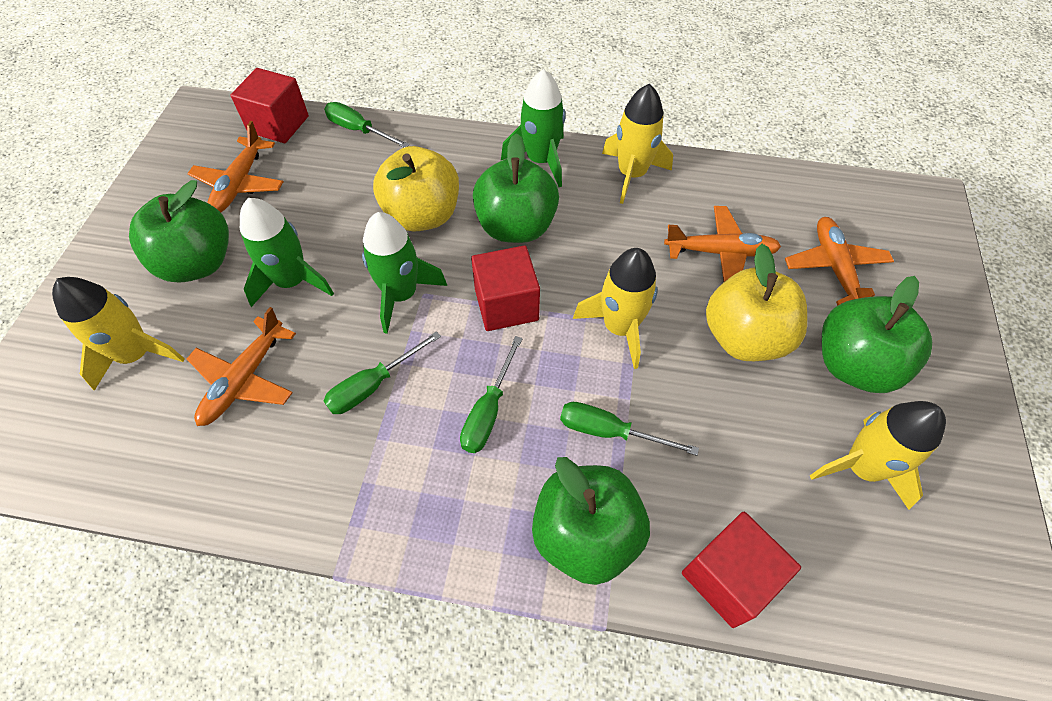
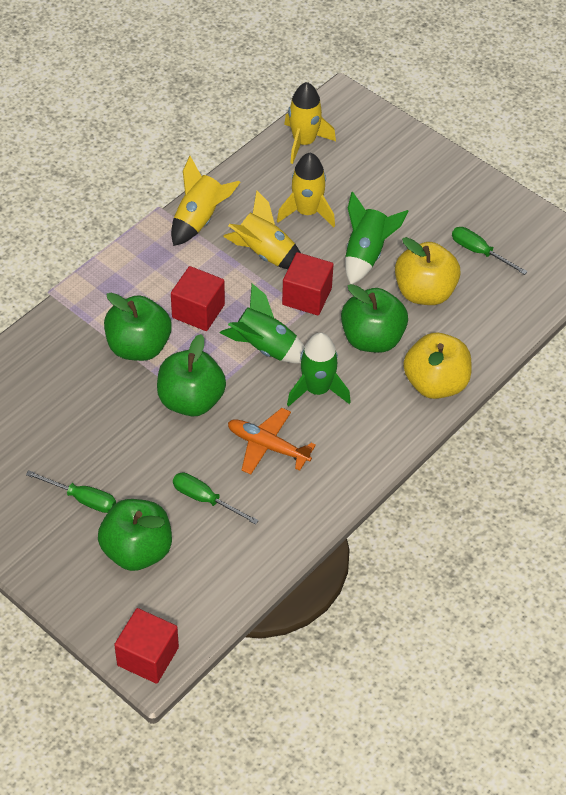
green screwdriver: [324,102,409,147] [324,331,441,414] [460,336,523,453] [560,402,699,456] = 4 -> [26,470,116,513] [173,472,259,525] [452,227,528,275] = 3
orange plane: [187,121,284,212] [187,307,296,426] [664,206,781,282] [785,217,894,306] = 4 -> [228,408,316,475] = 1

